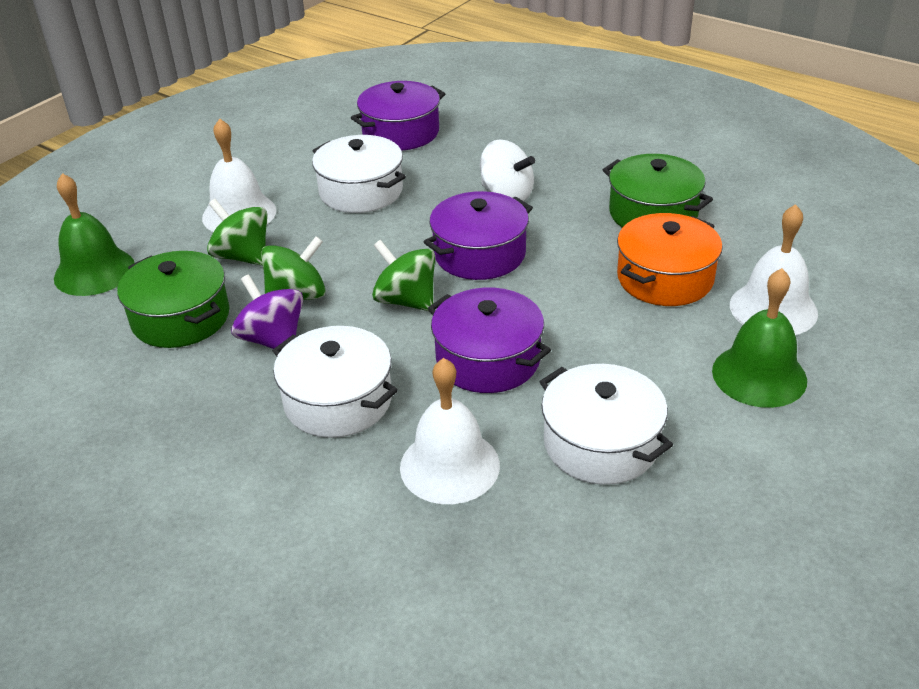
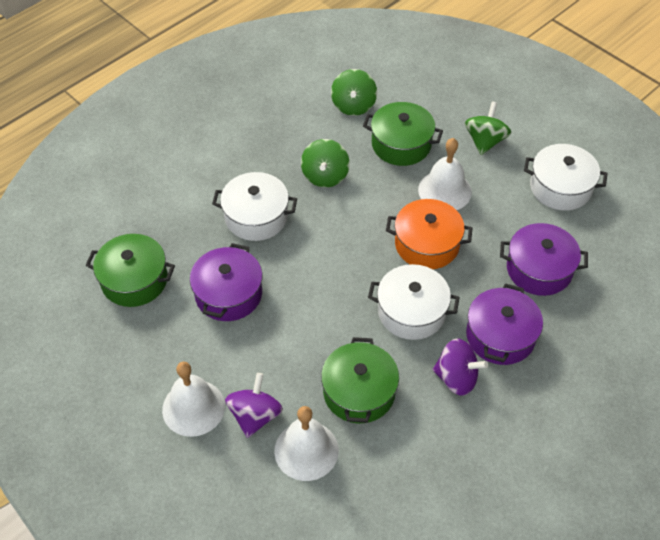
green bell: [54,173,134,296] [712,268,807,408] = 2 -> none = 0
green pot: [117,251,230,348] [603,154,713,227] = 2 -> [86,234,175,307] [321,337,399,423] [363,102,443,166] = 3
purple spinning top: [231,274,303,349] = 1 -> [225,373,283,438] [433,338,488,396] = 2
white spinning top: [480,139,535,201] = 1 -> none = 0

